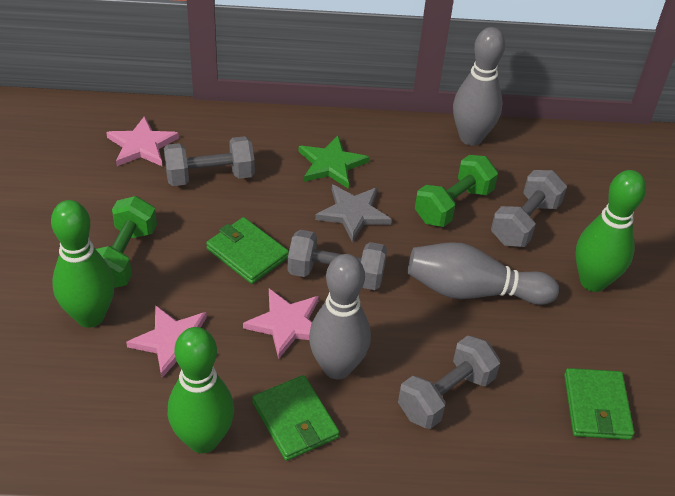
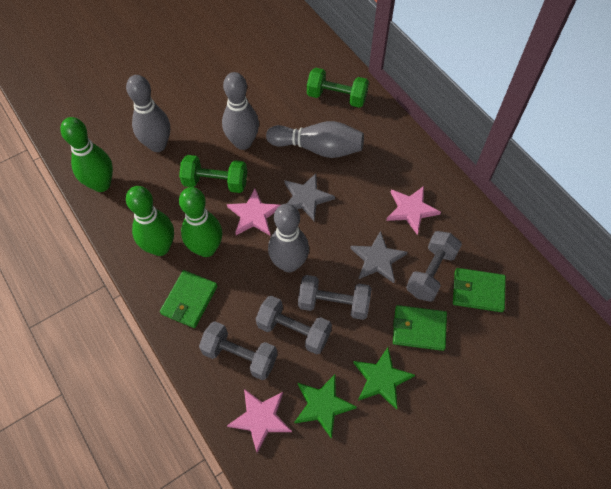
green star: [299,135,369,189] = 1 -> [294,374,357,439] [353,347,415,410] = 2
grey bowling pin: [309,254,371,379] [408,242,559,305] [453,27,505,146] = 3 -> [126,75,170,152] [222,72,259,150] [266,121,364,158] [268,204,309,272] = 4
grey star: [315,185,392,242] = 1 -> [284,174,335,221] [350,231,407,283] = 2

